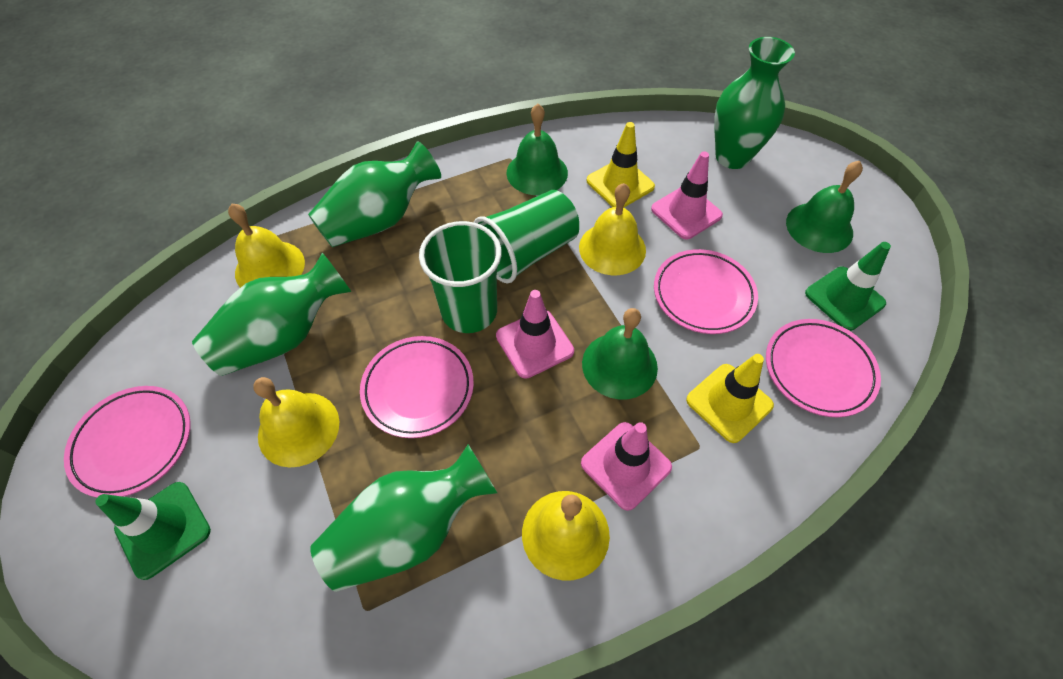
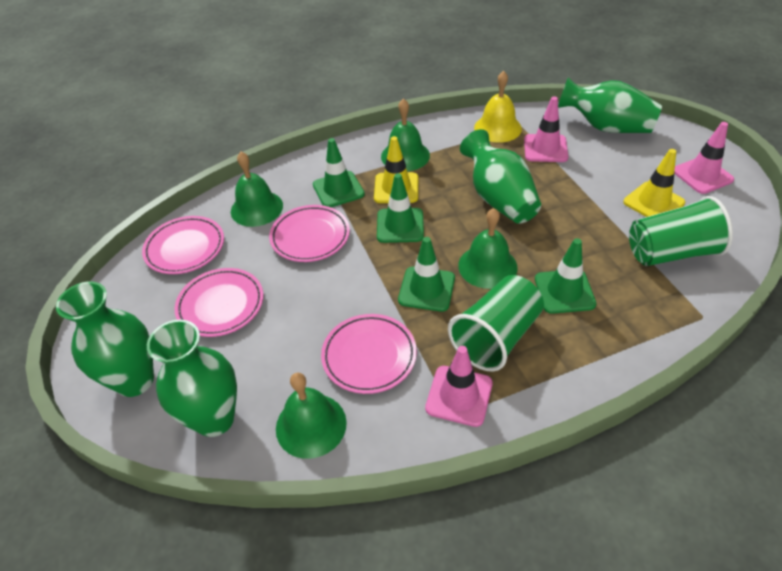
green bell: [506,104,568,195] [582,308,658,399] [786,161,863,253] = 3 -> [231,152,283,227] [276,373,347,459] [381,98,430,171] [458,208,518,289] = 4
green traffic cone: [95,482,211,580] [805,242,891,331] = 2 -> [313,138,365,207] [377,173,424,243] [398,237,455,312] [535,238,596,314] = 4
yellow bell: [228,204,305,288] [253,377,339,467] [522,491,610,580] [579,183,646,275] = 4 -> [474,71,522,143] = 1

